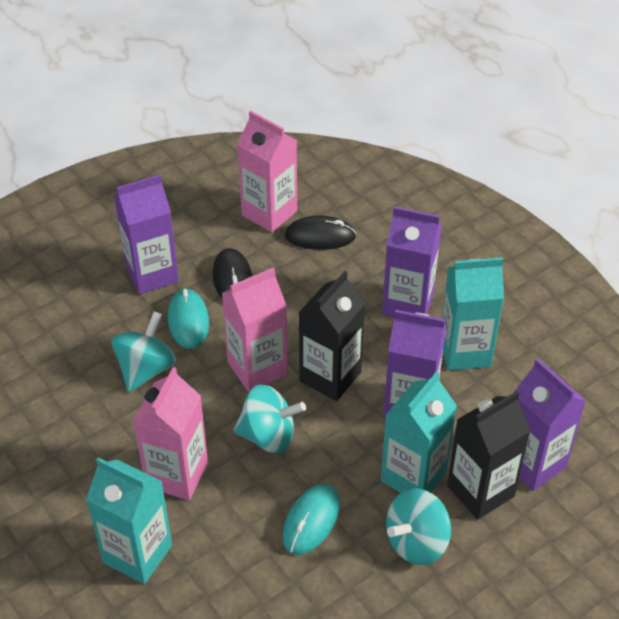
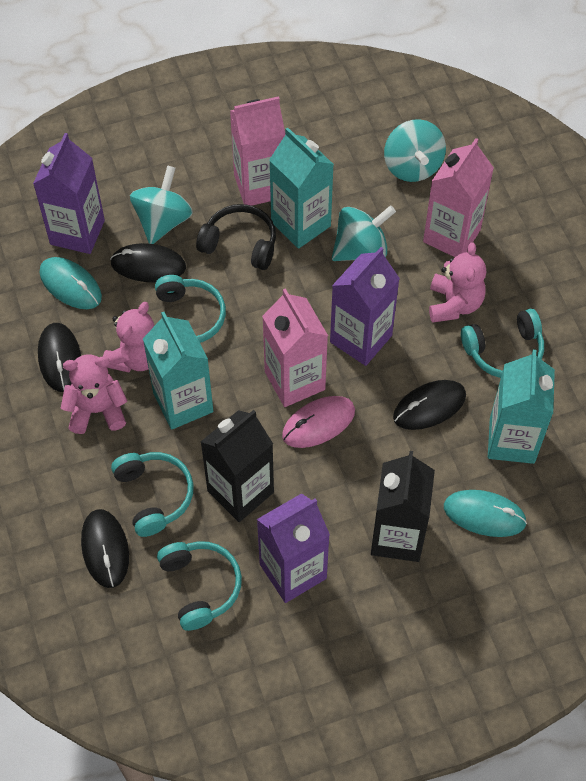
black headphones: none = 0 -> [196,204,276,270] = 1
black mouse: [213,248,252,298] [285,216,356,250] = 2 -> [38,323,81,392] [81,509,129,588] [110,243,186,282] [393,380,466,430] = 4
pink mouse: none = 0 -> [282,396,355,448] = 1
pink teddy bear: none = 0 -> [61,354,127,434] [103,302,154,372] [429,242,486,323] = 3
purple carton: [114,175,179,294] [382,206,442,318] [383,310,447,419] [513,358,586,491] = 4 -> [33,133,105,254] [257,493,330,603] [330,247,400,366] = 3
turquoise headphones: none = 0 -> [111,452,194,537] [155,275,226,343] [157,541,242,631] [461,309,544,378] = 4

